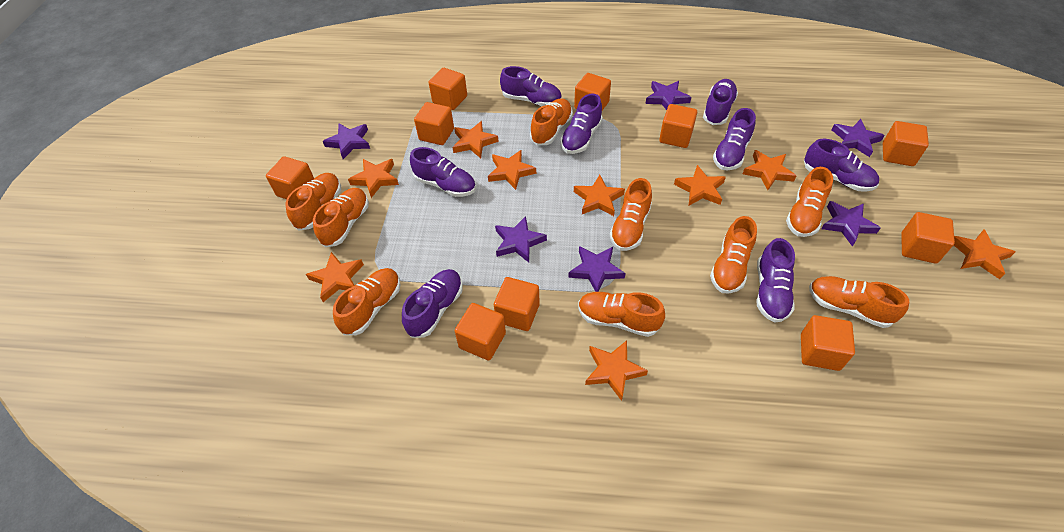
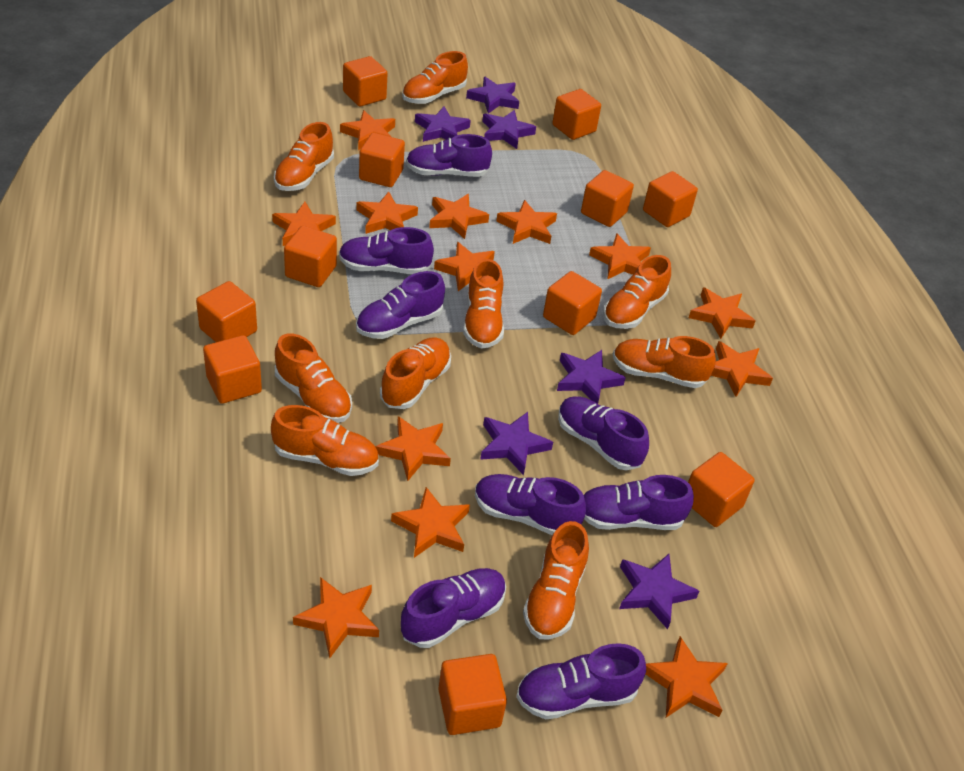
orange cube: [266,156,314,199] [414,102,454,145] [428,68,467,110] [455,303,506,361] [494,277,540,331] [574,73,611,110] [659,104,697,148] [801,315,855,371] [883,121,929,166] [901,212,955,263] = 10 -> [196,281,257,342] [203,335,262,404] [284,226,337,287] [343,56,387,107] [359,133,405,187] [438,654,507,735] [543,271,602,335] [552,89,601,140] [581,170,634,227] [643,171,698,227] [688,452,755,527] = 11
orange star: [306,252,364,302] [348,159,399,198] [453,121,499,158] [488,150,536,190] [574,175,625,216] [585,340,648,401] [674,165,726,206] [743,150,796,190] [954,230,1015,279] = 9 -> [272,202,336,246] [293,577,379,658] [340,110,395,150] [356,192,418,234] [375,416,451,481] [391,487,470,558] [429,194,489,239] [434,242,495,291] [496,200,557,244] [589,233,651,279] [646,636,728,717] [689,287,755,339] [711,341,773,397] = 13

